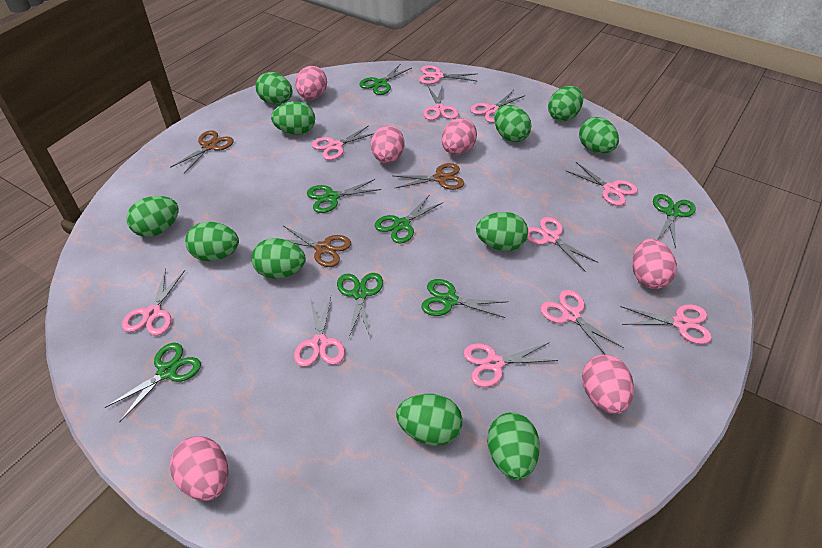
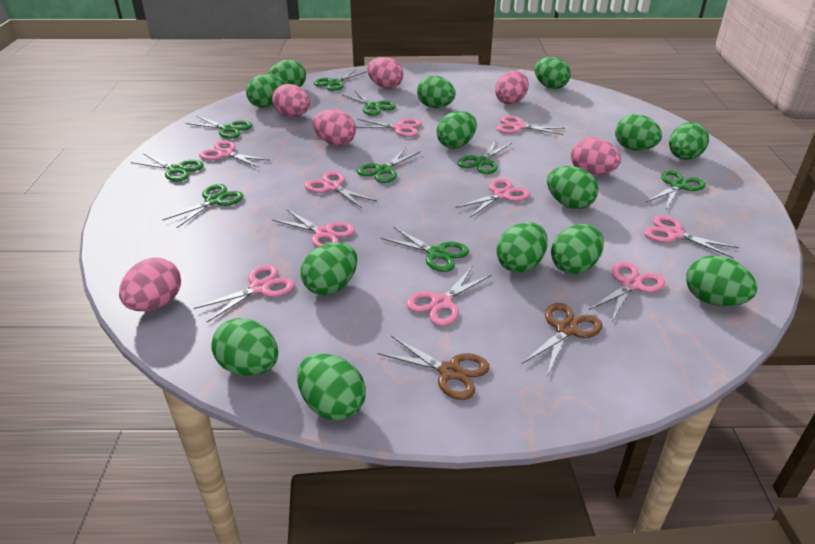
brown scissors: [170,130,234,173] [284,226,351,267] [394,163,464,190] = 3 -> [378,335,490,400] [522,303,602,376] = 2
green egg: [126,196,179,237] [185,222,239,261] [251,238,306,279] [256,72,293,104] [271,101,315,135] [396,394,463,446] [476,212,528,251] [487,412,540,480] [494,105,531,142] [548,86,583,121] [579,117,619,153] = 11 -> [211,318,278,376] [246,74,285,108] [268,60,306,87] [297,354,366,421] [301,242,357,295] [417,75,456,108] [437,111,477,149] [496,222,548,273] [534,57,571,89] [547,166,598,209] [551,224,604,274] [615,114,662,151] [669,122,709,160] [686,255,757,306] = 14
green scissors: [104,343,201,422] [307,179,381,213] [337,273,383,339] [359,65,412,95] [375,194,442,244] [421,279,508,318] [653,194,696,248] = 7 -> [131,153,204,182] [163,184,244,228] [186,116,253,139] [314,69,367,91] [342,90,396,116] [357,148,420,183] [381,227,469,272] [457,140,512,174] [647,170,706,209] = 9
pink scissors: [122,269,185,336] [294,296,345,367] [312,125,374,160] [419,65,476,84] [423,84,458,120] [463,342,558,387] [470,90,526,123] [527,217,599,271] [540,290,624,355] [566,162,638,206] [621,304,712,344] = 11 -> [194,265,295,322] [199,141,271,168] [273,209,355,248] [304,171,376,208] [356,119,422,137] [406,267,492,326] [456,178,530,217] [496,116,565,135] [589,262,665,321] [644,215,739,258] = 10

